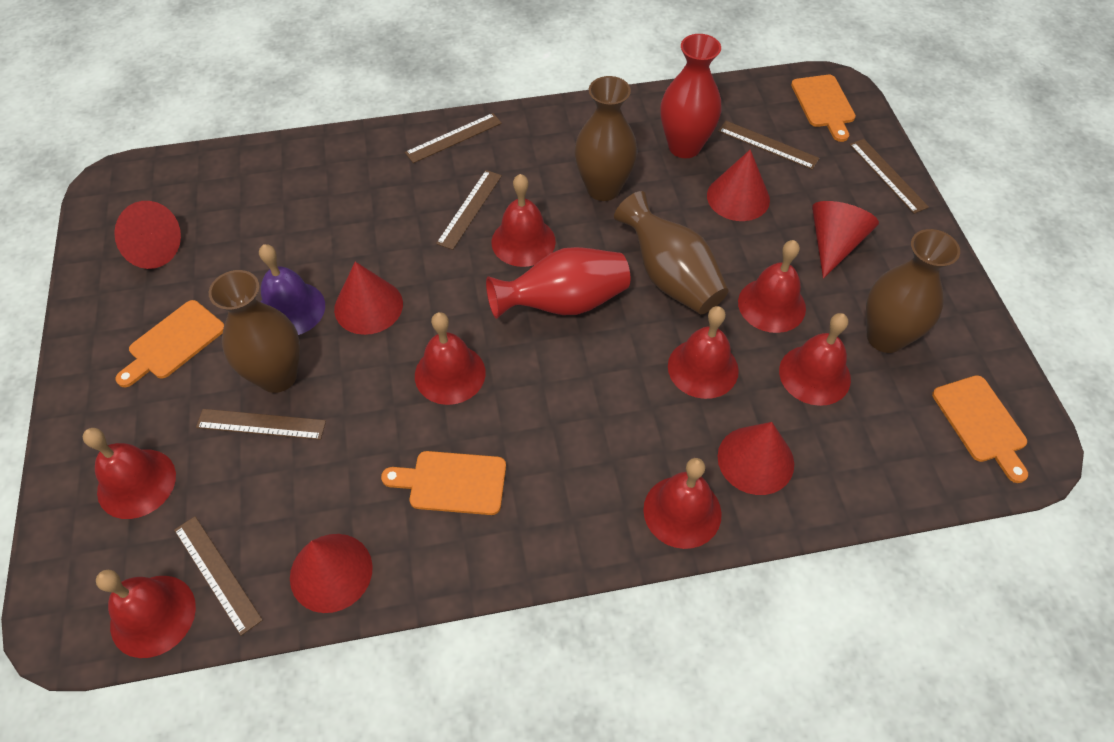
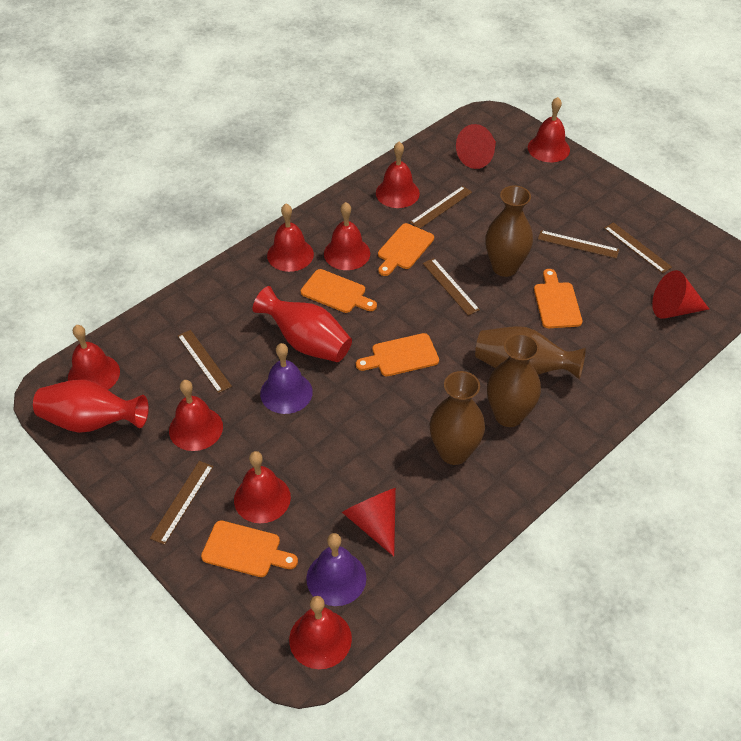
orange cutting board: [115,300,224,387] [381,451,506,515] [791,75,856,142] [932,375,1028,483] = 4 -> [201,520,298,577] [301,269,377,313] [356,333,439,376] [378,223,434,276] [534,269,582,328] = 5
purple bell: [259,244,325,335] = 1 -> [260,343,313,414] [306,533,366,606] = 2
red cone: [114,201,181,269] [290,534,373,613] [334,262,403,335] [707,150,770,221] [717,422,794,495] [812,201,879,279] = 6 -> [342,488,396,556] [456,124,496,169] [652,270,709,319] = 3

